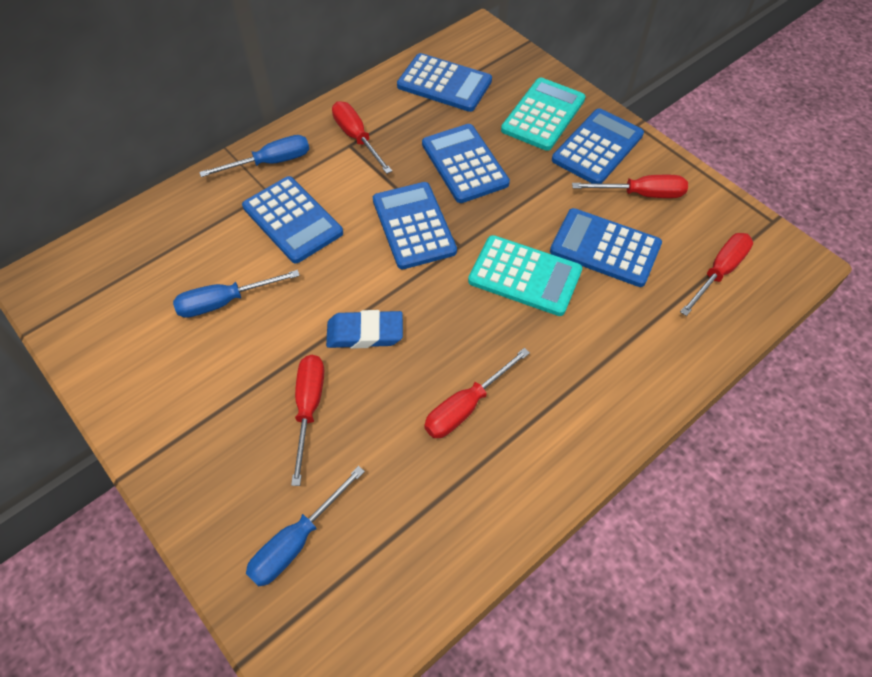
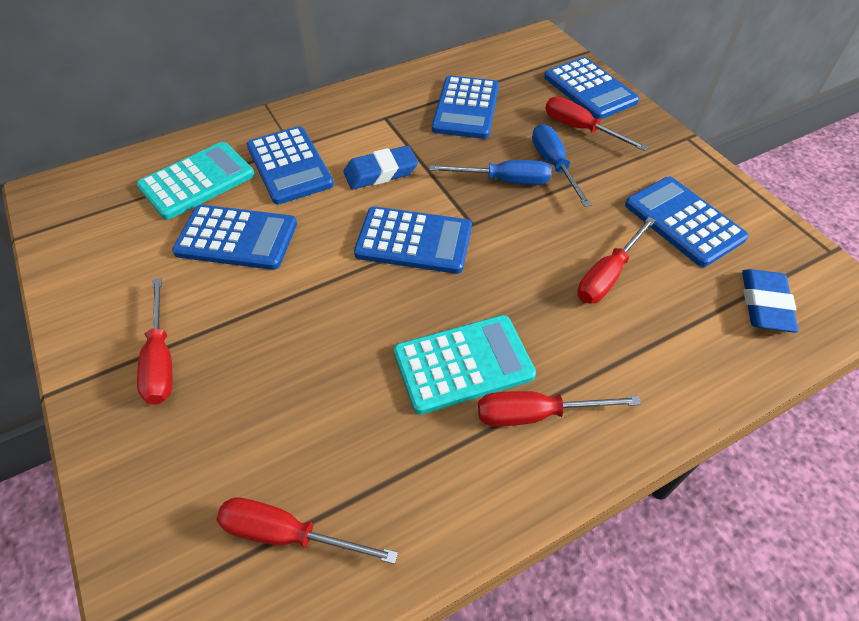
blue eraser: [326,310,403,349] = 1 -> [343,145,418,189] [742,269,799,333] = 2
blue screwdriver: [173,270,300,318] [199,135,309,177] [246,466,365,587] = 3 -> [429,160,551,185] [532,124,592,207] = 2

